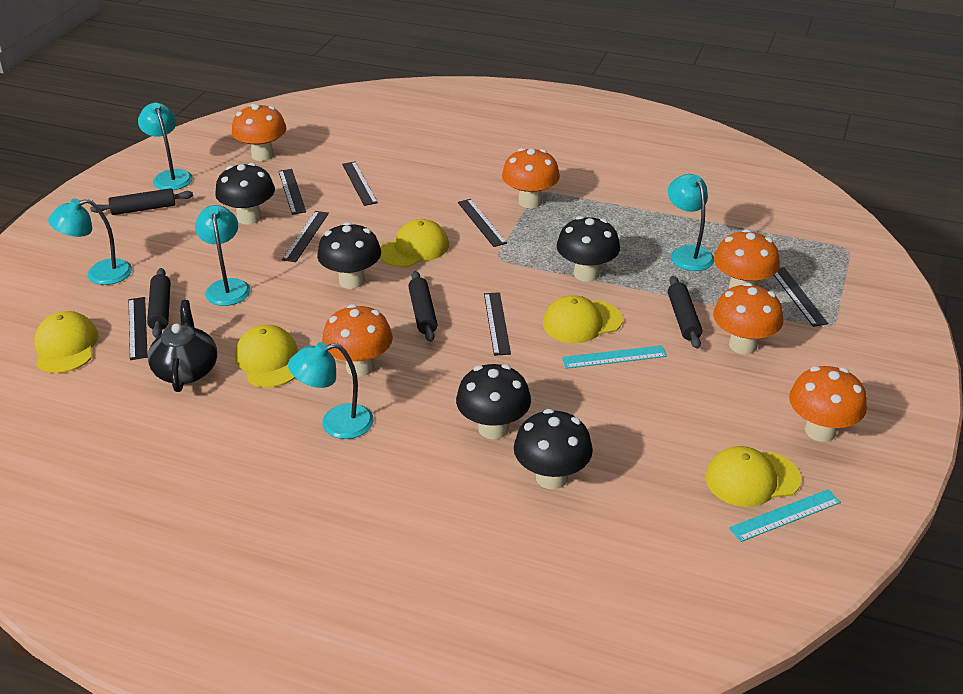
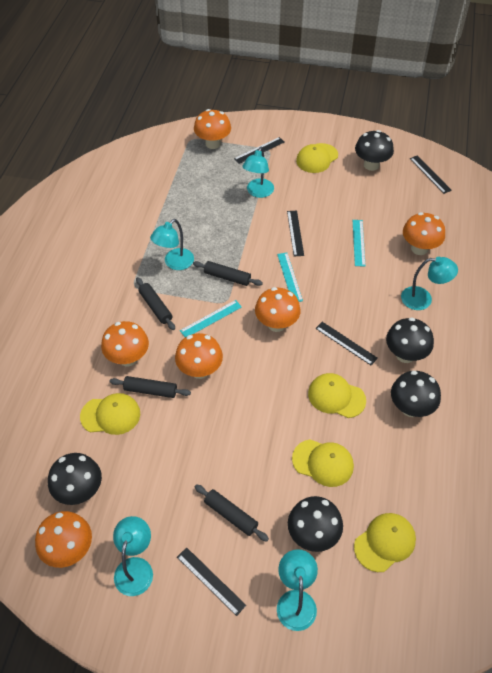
black ruler: [129,297,148,360] [279,169,306,215] [282,211,329,262] [342,161,378,206] [458,199,507,247] [484,292,511,356] [774,267,828,327] = 7 -> [177,547,246,616] [234,137,284,164] [287,211,304,257] [315,322,378,365] [410,155,452,194] = 5
black teapot: [148,300,217,392] = 1 -> none = 0
turquoise ruler: [562,345,667,369] [729,489,841,542] = 2 -> [180,300,242,337] [277,253,303,302] [353,220,366,267] = 3

